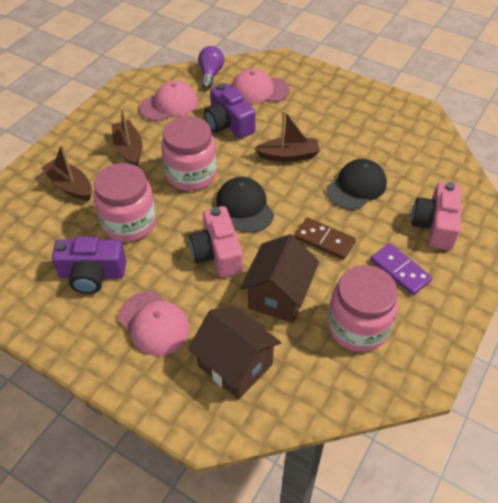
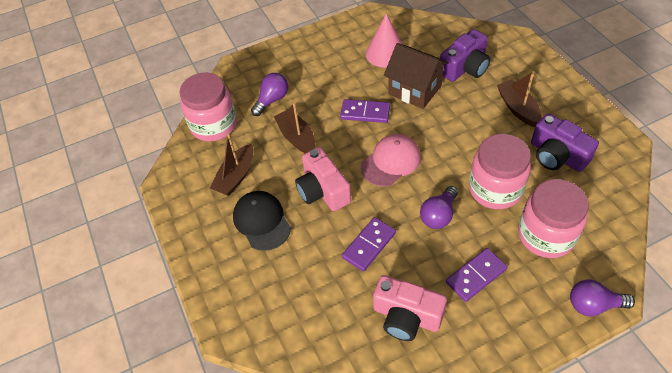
black cap: [216,177,274,233] [326,159,387,210] = 2 -> [233,191,291,251] = 1
brown domino: [295,217,356,260] = 1 -> none = 0
brown house: [188,306,281,400] [240,234,319,323] = 2 -> [384,43,449,109] = 1
pink cap: [118,291,190,356] [139,81,198,121] [231,69,290,104] = 3 -> [361,134,421,186] = 1
pink cone: none = 0 -> [366,14,403,68] = 1
purple domino: [371,243,432,295] = 1 -> [340,99,390,123] [342,217,396,272] [446,248,507,302] = 3
purple light bulb: [198,46,224,89] = 1 -> [251,73,288,116] [420,186,458,229] [570,279,635,316] = 3

